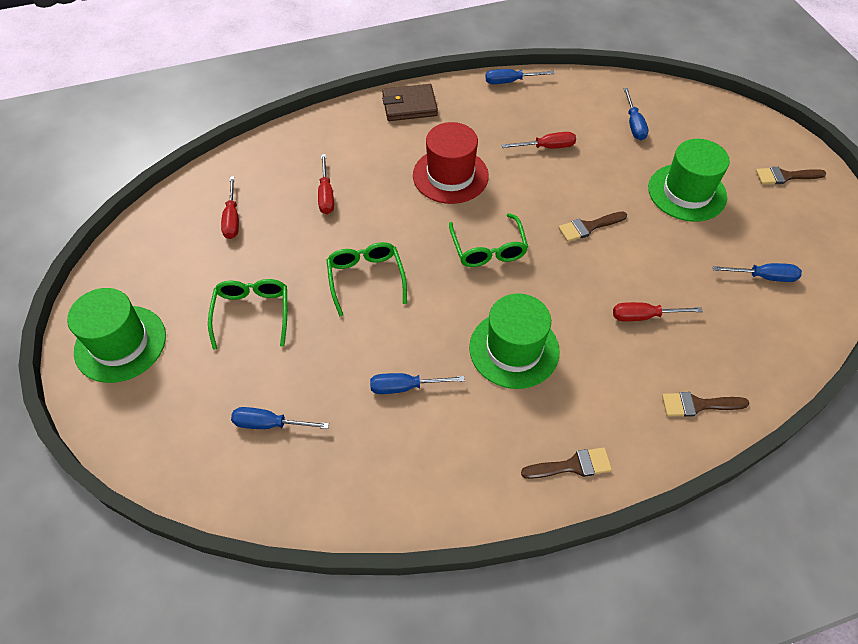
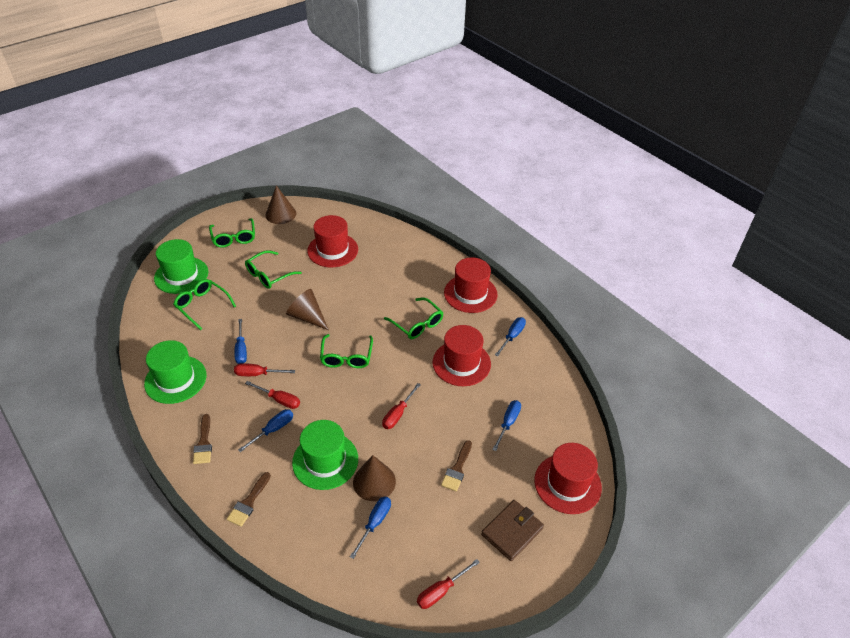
brown brush: [521,447,612,479] [558,211,627,242] [662,392,749,417] [756,167,827,184] = 4 -> [193,414,212,464] [227,472,271,527] [441,440,472,491] = 3
brown cone: none = 0 -> [265,185,296,224] [286,289,329,330] [353,455,396,501] = 3
green glasses: [208,279,287,350] [326,242,407,316] [449,213,528,267] = 3 -> [173,279,236,330] [209,218,255,248] [245,250,302,289] [320,334,373,368] [384,298,444,339] = 5
red hat: [413,122,489,204] = 1 -> [307,215,358,267] [433,325,491,386] [444,258,498,313] [534,443,602,514] = 4

